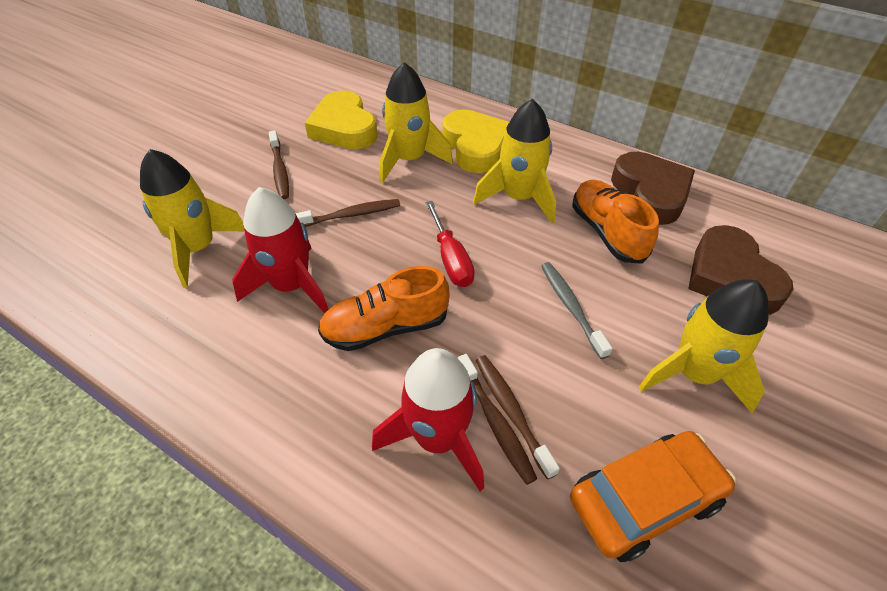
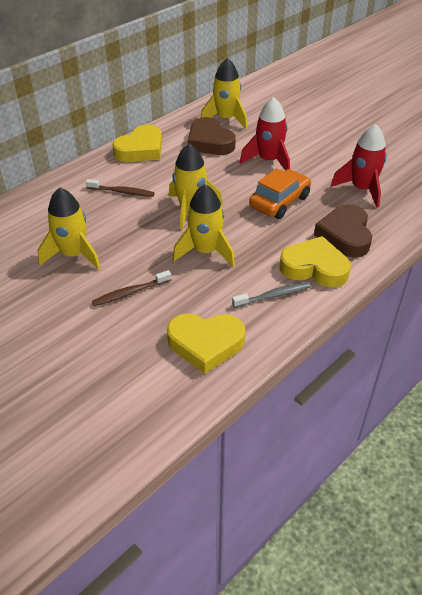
brown toothbrush: [269,130,289,199] [296,199,400,227] [458,354,537,485] [476,355,560,480] = 4 -> [86,179,154,197] [92,270,172,306] = 2
orange shoe: [318,266,450,351] [572,180,659,264] = 2 -> none = 0
red screwdriver: [425,201,475,287] = 1 -> none = 0
yellow heart: [305,90,378,149] [443,109,509,173] = 2 -> [112,125,162,162] [167,314,246,374] [279,236,351,287] = 3

